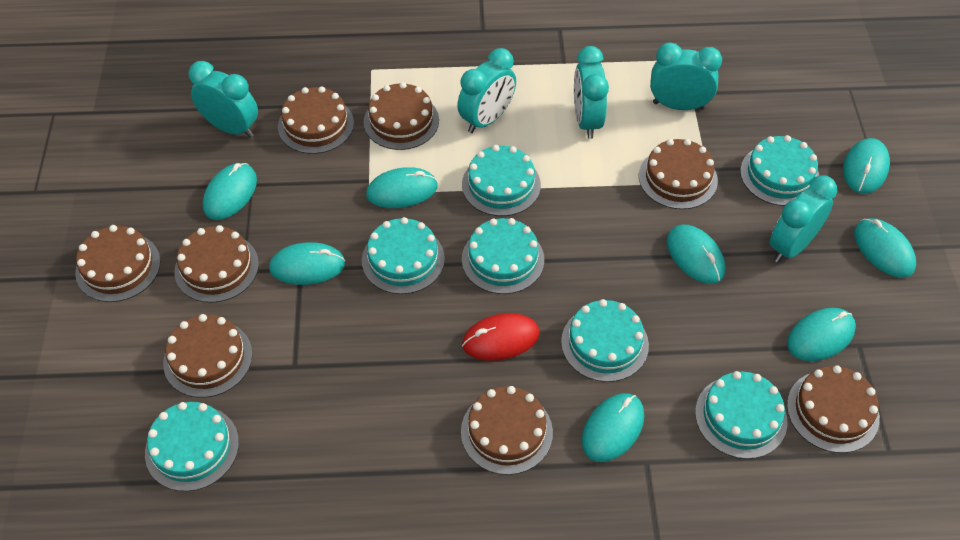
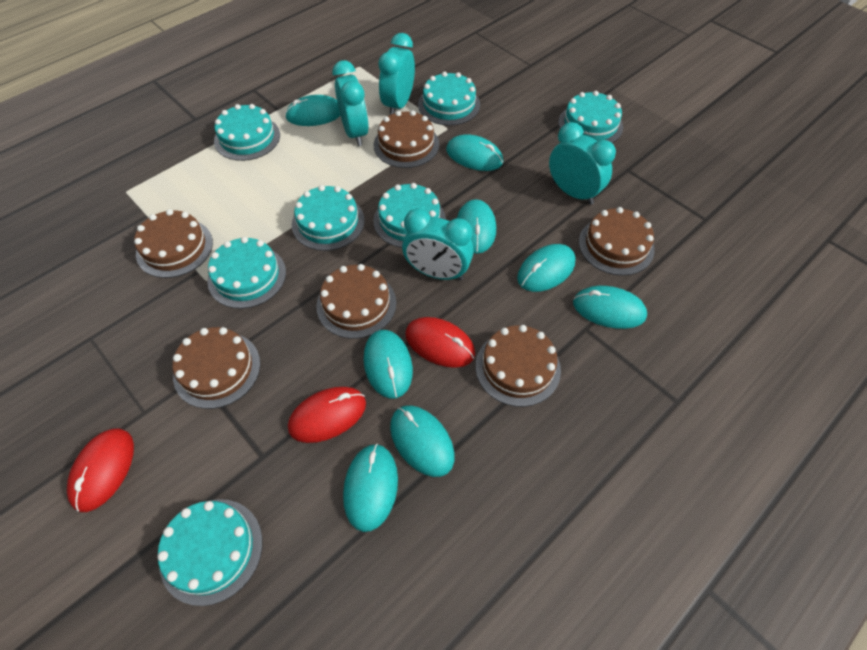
brown cake: [75,225,161,302] [163,314,252,398] [174,225,259,303] [278,86,354,154] [364,82,439,150] [461,386,553,475] [639,139,718,209] [787,365,880,453] = 8 -> [134,209,213,278] [172,327,260,409] [316,264,396,339] [374,110,439,168] [476,325,561,407] [579,207,655,276] = 6
red mouse: [462,313,540,361] = 1 -> [67,428,134,512] [288,387,366,443] [405,317,475,368] = 3
turquoise clock: [189,61,258,138] [457,48,516,133] [574,46,609,139] [650,42,722,110] [770,176,837,263] = 5 -> [332,60,369,146] [378,33,415,115] [402,208,474,280] [549,122,616,205] = 4

